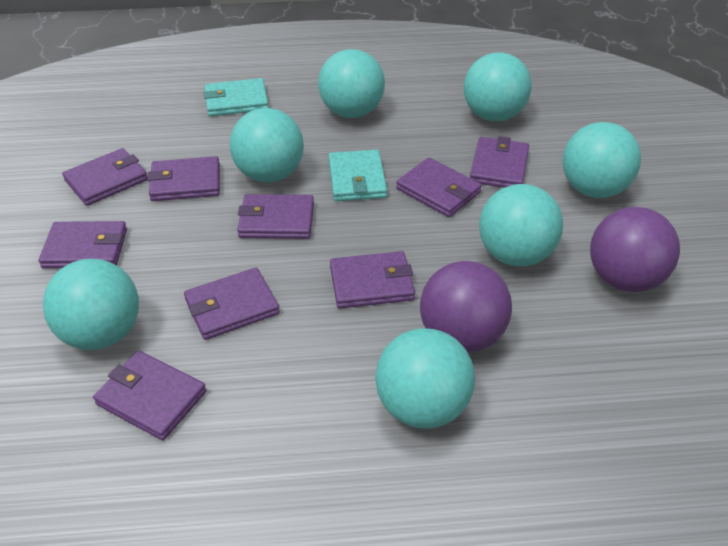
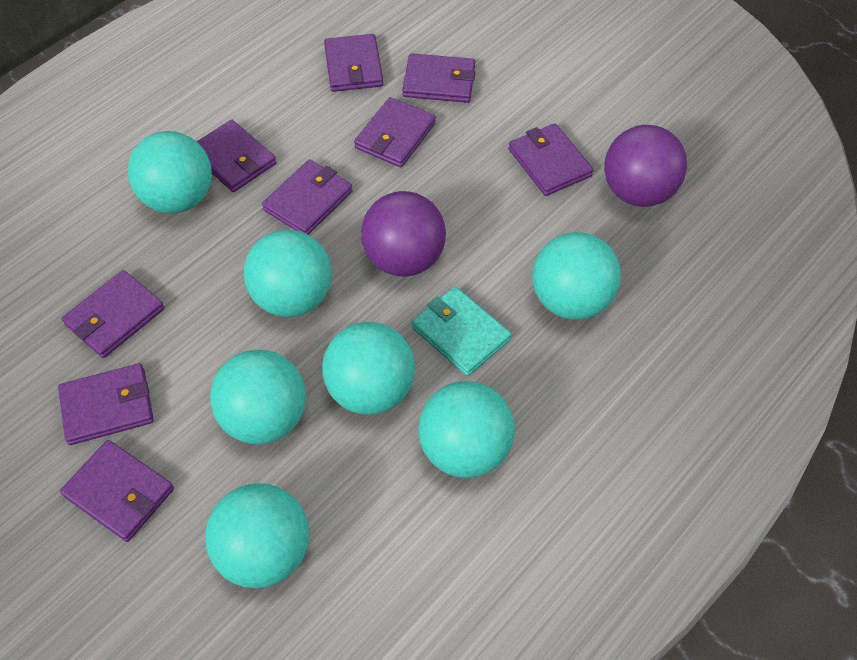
turquoise wallet: [204,78,269,116] [328,150,387,201] = 2 -> [412,287,512,376] = 1

